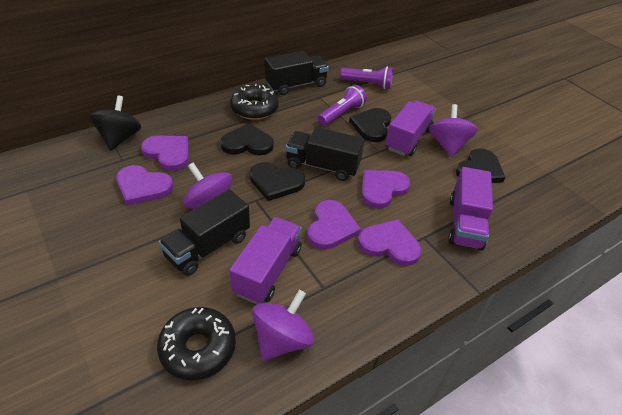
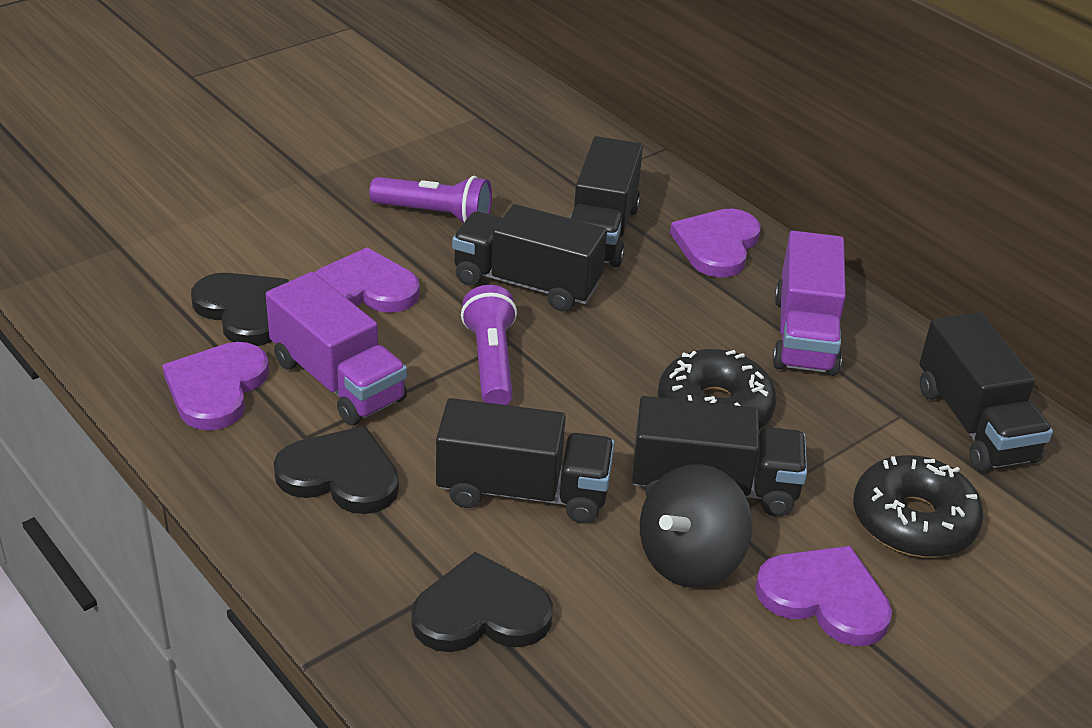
black heart: [220,123,274,155] [249,162,305,201] [349,108,391,142] [456,148,506,183] = 4 -> [191,273,289,346] [274,426,399,514] [411,552,553,652] = 3
black truck: [159,189,250,276] [265,51,329,95] [286,127,364,181] = 3 -> [436,398,615,523] [452,204,607,312] [570,136,643,267] [632,396,807,517] [919,312,1053,472] = 5
purple heart: [116,165,174,205] [141,136,189,171] [307,200,361,250] [358,219,422,266] [361,170,410,209] = 5 -> [162,342,269,430] [314,247,420,313] [670,209,761,278] [755,546,892,646] = 4
purple spinning top: [183,163,232,209] [252,290,314,361] [429,104,478,157] = 3 -> none = 0
purple truck: [229,217,302,304] [386,100,436,156] [448,167,493,250] = 3 -> [266,272,407,425] [773,231,846,376] = 2

